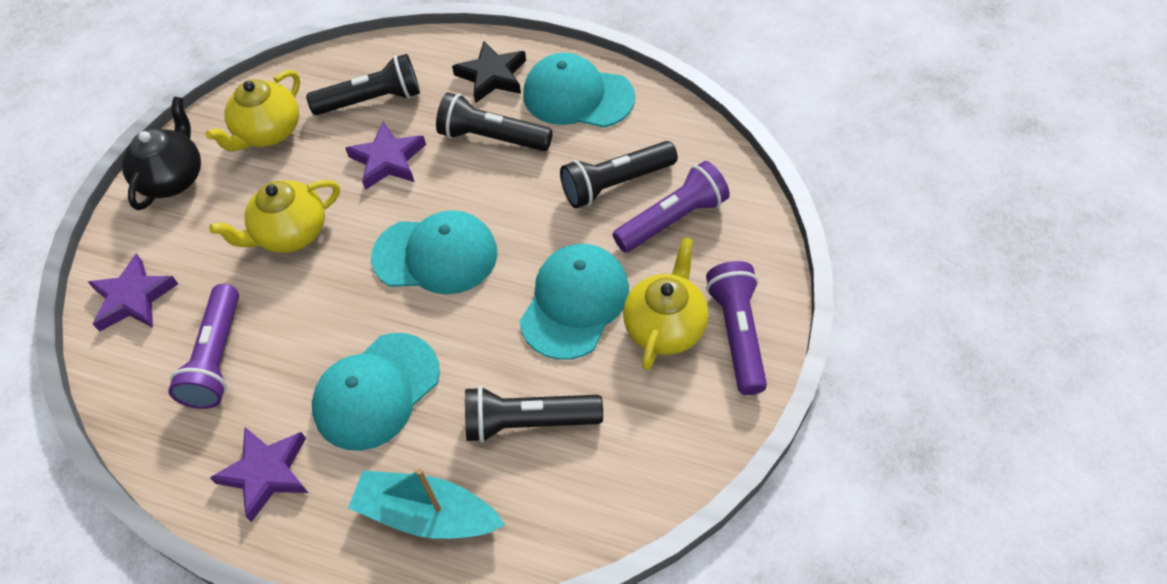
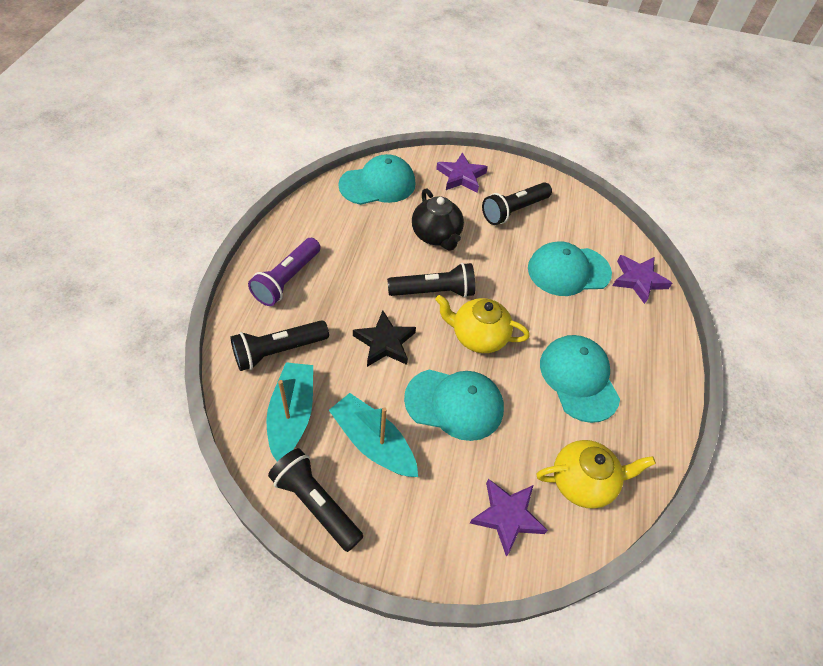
purple flashlight: [168,284,239,409] [613,161,730,252] [706,261,767,395] = 3 -> [248,238,321,306] = 1
turquoise boat: [348,468,505,539] = 1 -> [266,362,313,462] [329,393,418,477] = 2
yellow teapot: [205,70,300,151] [209,180,340,253] [623,237,709,370] = 3 -> [435,295,530,353] [537,440,656,509] = 2

